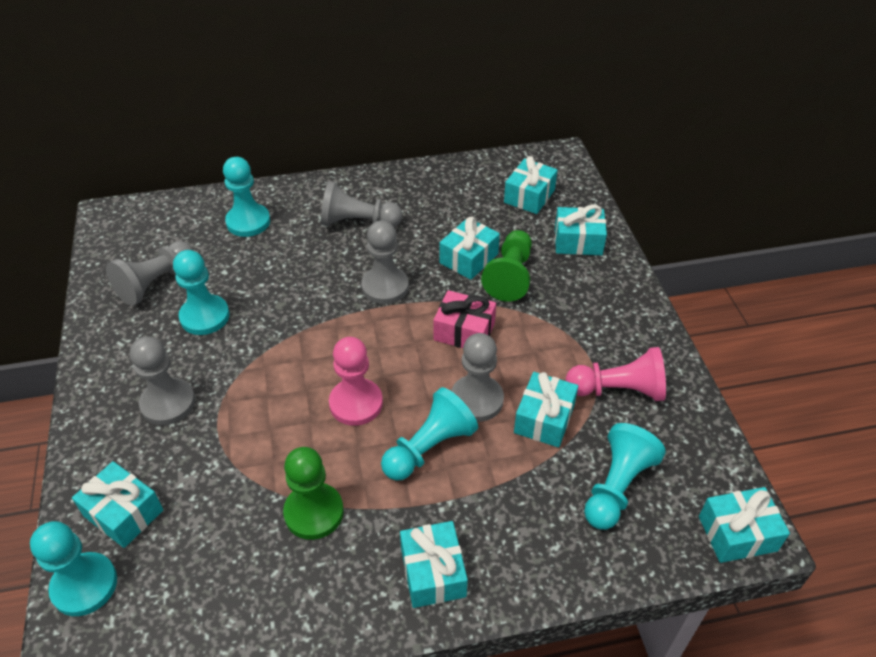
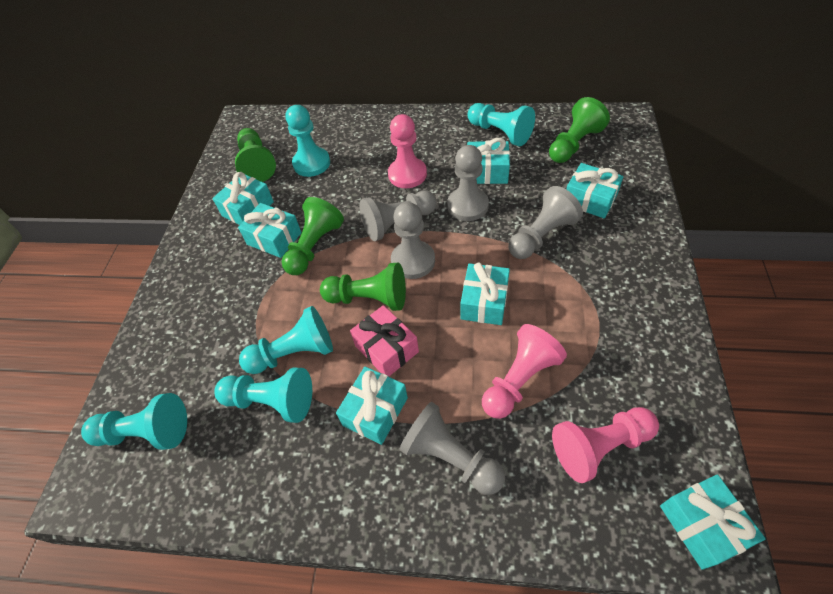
green pawn: [283,447,344,540] [481,230,532,302] = 2 -> [235,128,276,182] [282,197,344,275] [320,263,406,311] [549,97,610,163] = 4
pink pawn: [329,337,383,426] [566,347,666,401] = 2 -> [388,114,427,188] [482,324,567,419] [552,407,659,483] = 3

